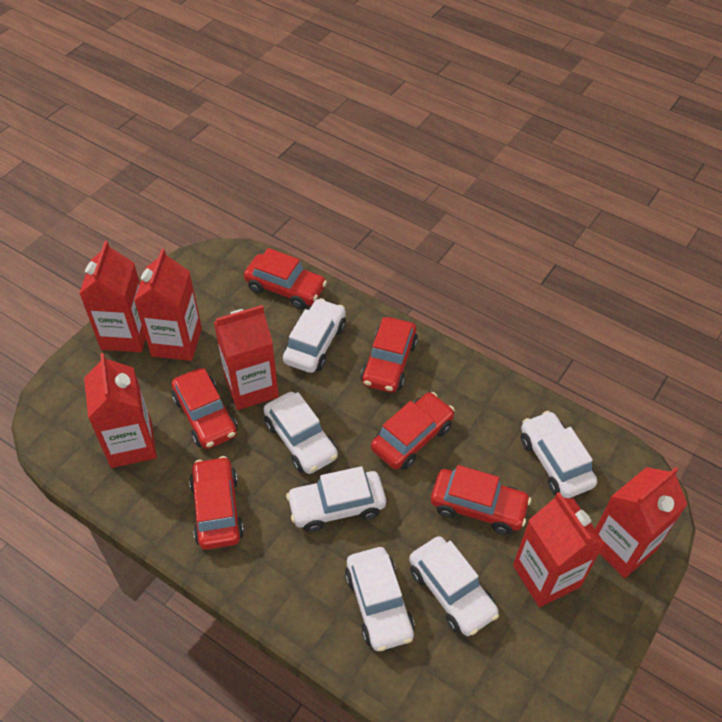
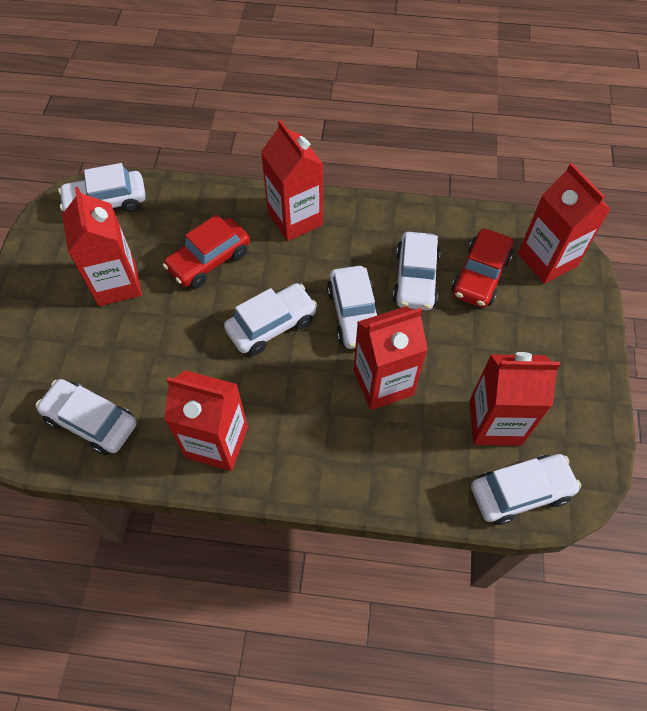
red car: [171,368,238,449] [189,456,244,550] [244,248,327,309] [361,317,418,393] [371,392,455,470] [431,465,531,535] = 6 -> [163,214,250,288] [451,228,513,308] = 2

